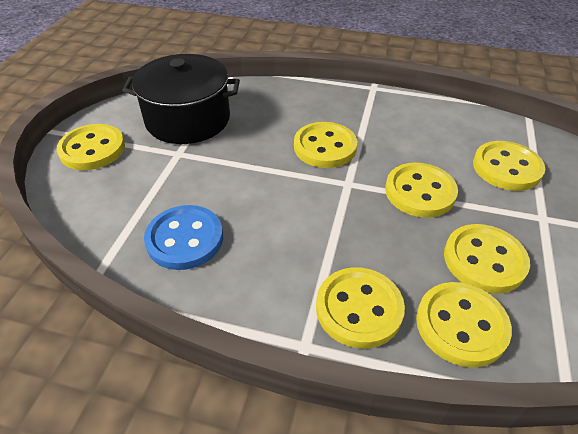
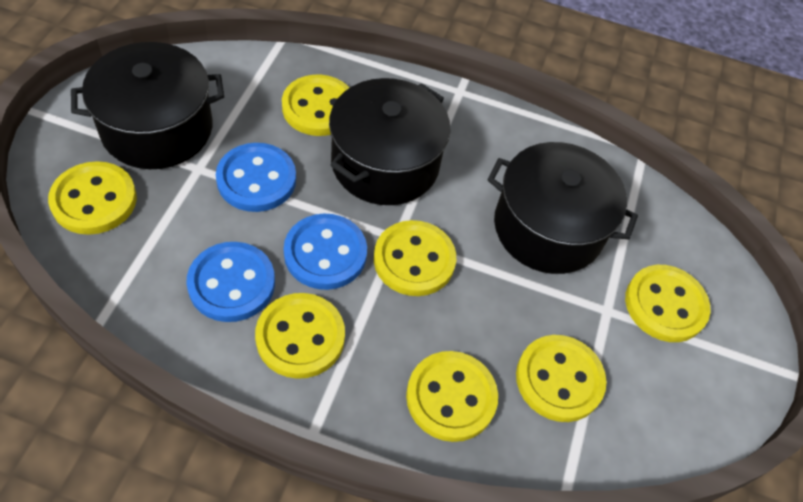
black pot: [122,54,240,144] = 1 -> [71,42,224,169] [329,78,451,205] [487,142,638,274] = 3
blue button: [144,205,223,270] = 1 -> [186,242,275,322] [216,143,296,212] [284,214,367,290] = 3

